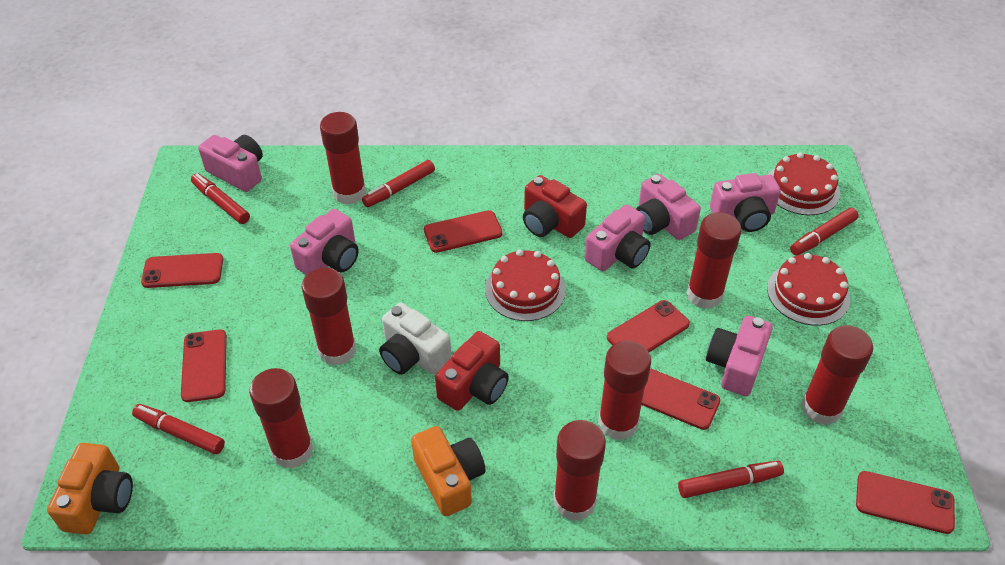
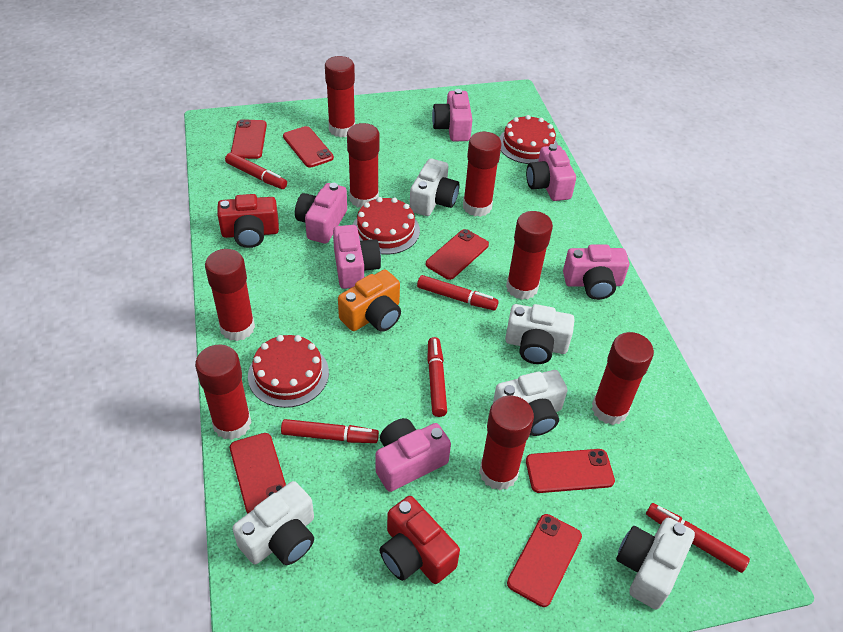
orange camera: [47,443,133,534] [411,426,486,516] = 2 -> [338,269,401,332] = 1
red glue stick: [249,368,313,469] [302,268,356,366] [320,112,366,205] [554,420,606,521] [598,341,651,440] [687,212,741,309] [801,325,873,425] = 7 -> [195,344,252,440] [205,249,255,341] [325,56,355,137] [347,123,379,208] [463,132,502,217] [479,396,534,490] [506,211,553,300] [592,332,654,425] = 8
white camera: [379,302,452,375] = 1 -> [232,481,314,565] [410,158,459,216] [493,370,568,436] [505,304,575,364] [616,518,695,610] = 5

